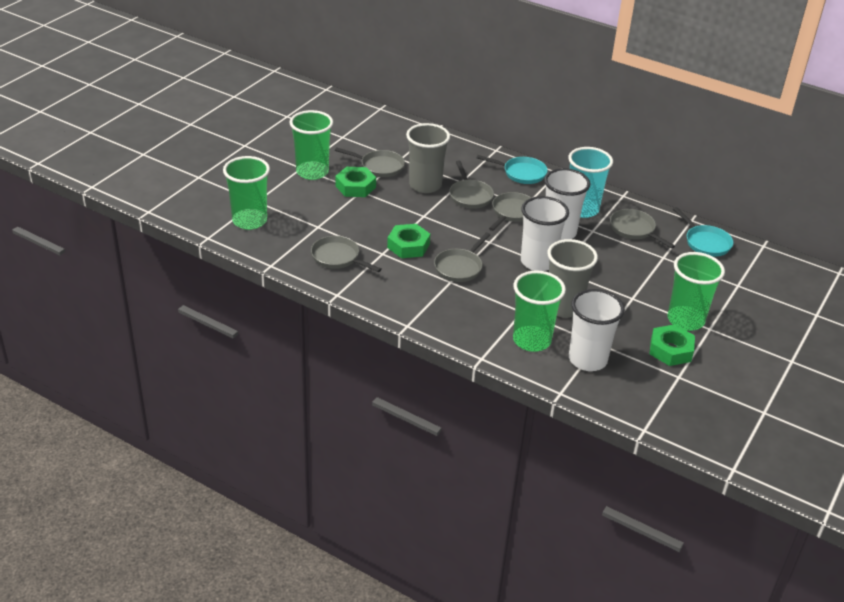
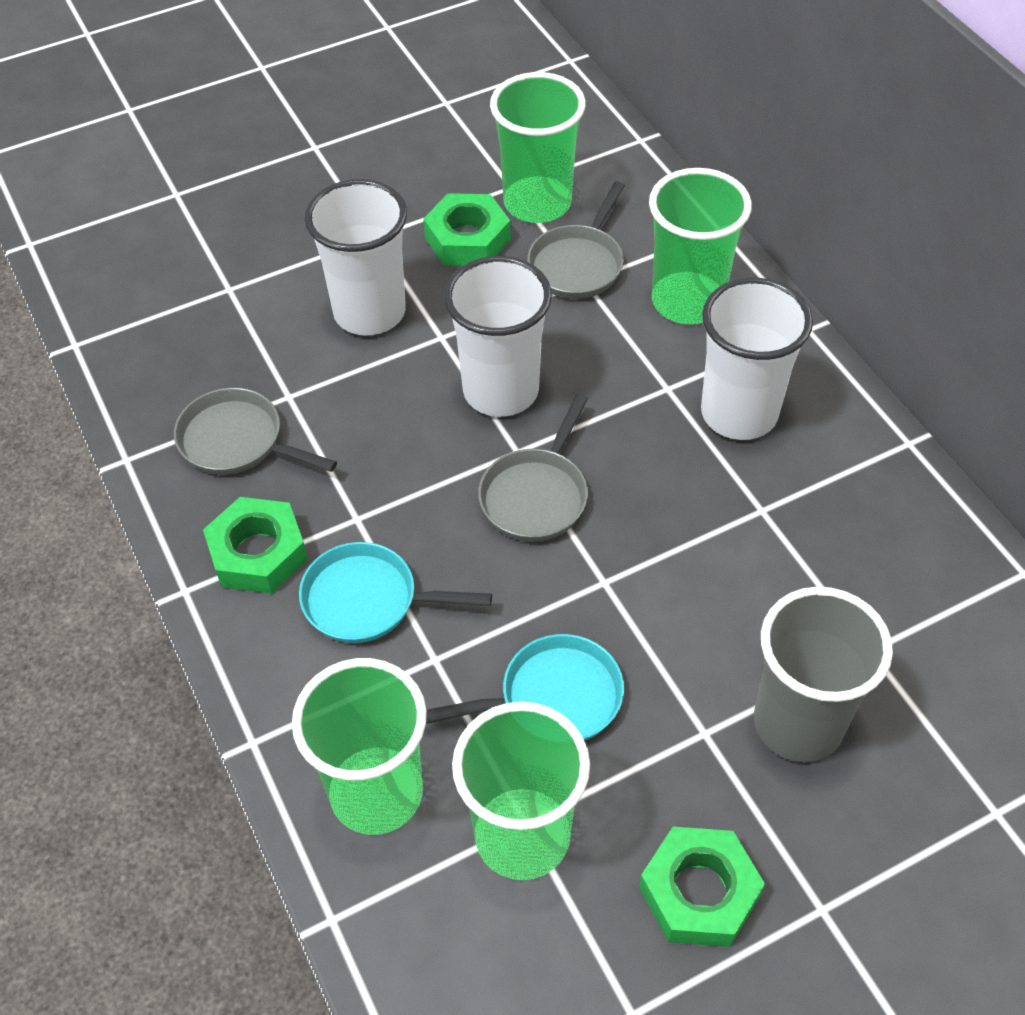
grey cup: [406,123,450,193] [547,239,598,318] = 2 -> [754,587,893,762] = 1
grey pan: [311,236,382,272] [335,147,405,177] [434,232,490,282] [449,160,494,209] [489,192,531,231] [610,209,675,249] = 6 -> [174,388,337,475] [478,394,588,542] [527,181,625,299] = 3
turquoise cup: [568,147,613,218] = 1 -> none = 0

